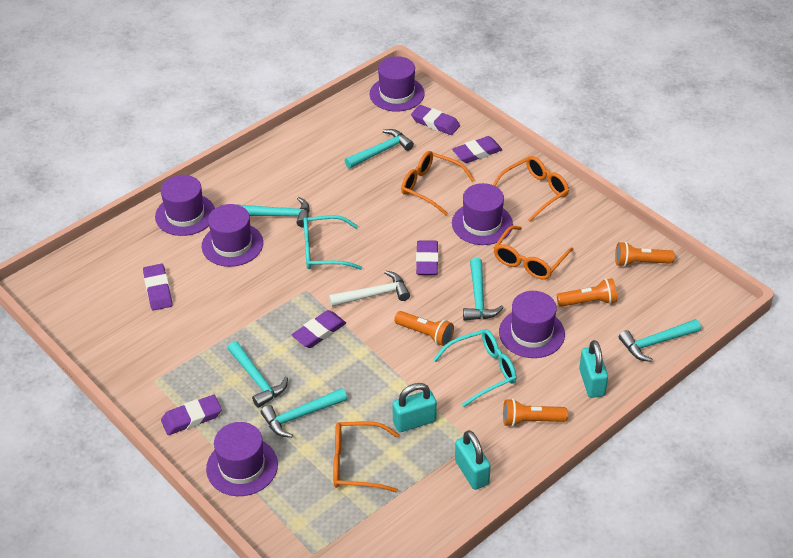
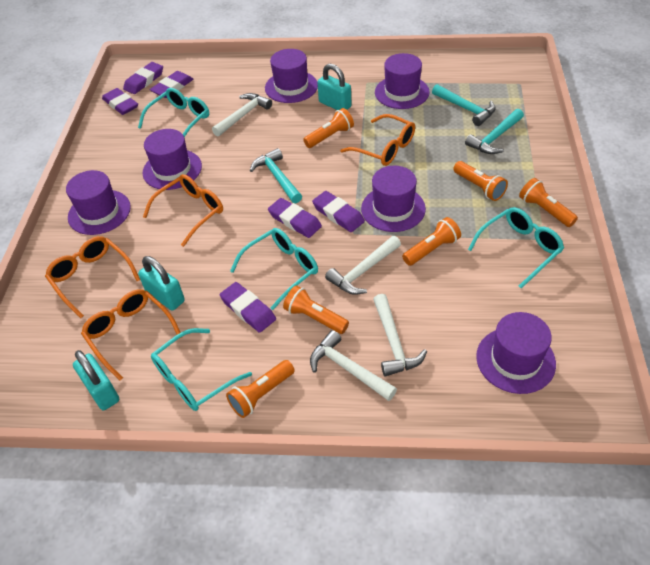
orange flashlight: [394,311,454,346] [503,399,568,427] [557,278,617,307] [615,242,674,267] = 4 -> [226,360,295,418] [283,285,349,334] [303,108,354,148] [402,217,461,266] [453,161,508,201] [519,178,578,227] = 6
turquoise glasses: [303,215,362,270] [433,329,517,407] = 2 -> [138,88,209,138] [151,328,252,411] [230,228,318,310] [468,207,564,288] = 4
turquoise hammer: [228,341,288,408] [240,197,310,228] [261,388,347,438] [345,129,414,169] [463,258,504,321] [619,319,701,362] = 6 -> [250,148,302,203] [432,84,496,126] [465,109,524,154] = 3
white hammer: [329,270,410,307] = 1 -> [212,93,272,136] [310,330,397,401] [325,236,401,295] [373,294,427,377] = 4

